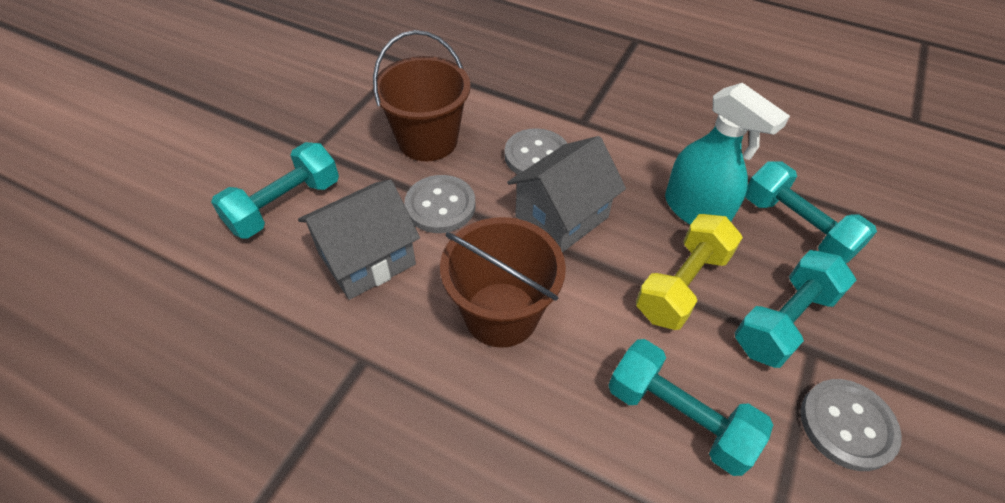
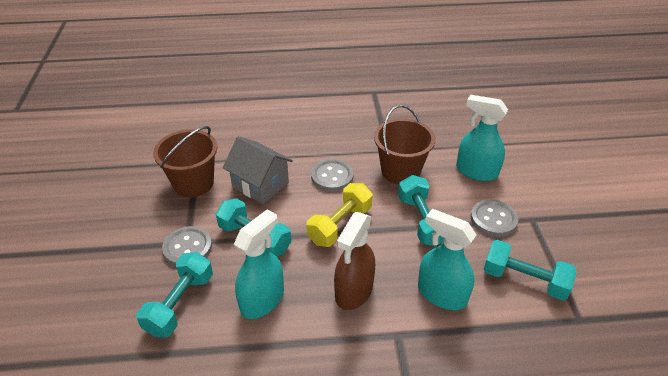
brown spray bottle: none = 0 -> [334,212,375,310] = 1
grey house: [298,179,420,300] [507,136,626,253] = 2 -> [223,136,293,204] = 1
turquoise spray bottle: [665,83,790,225] = 1 -> [234,209,284,319] [418,209,477,310] [456,94,508,181] = 3

